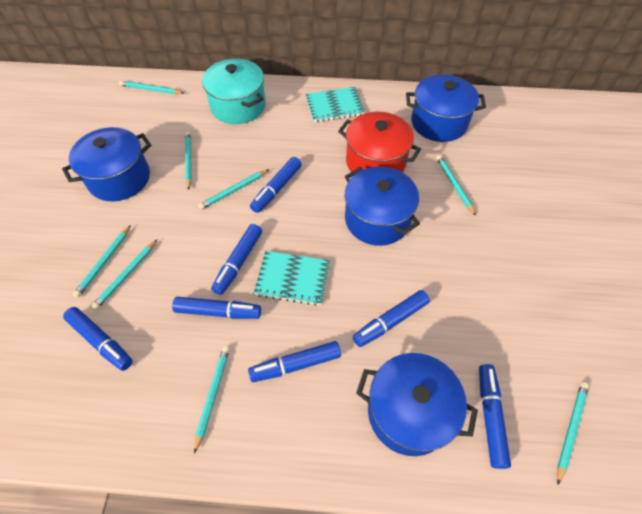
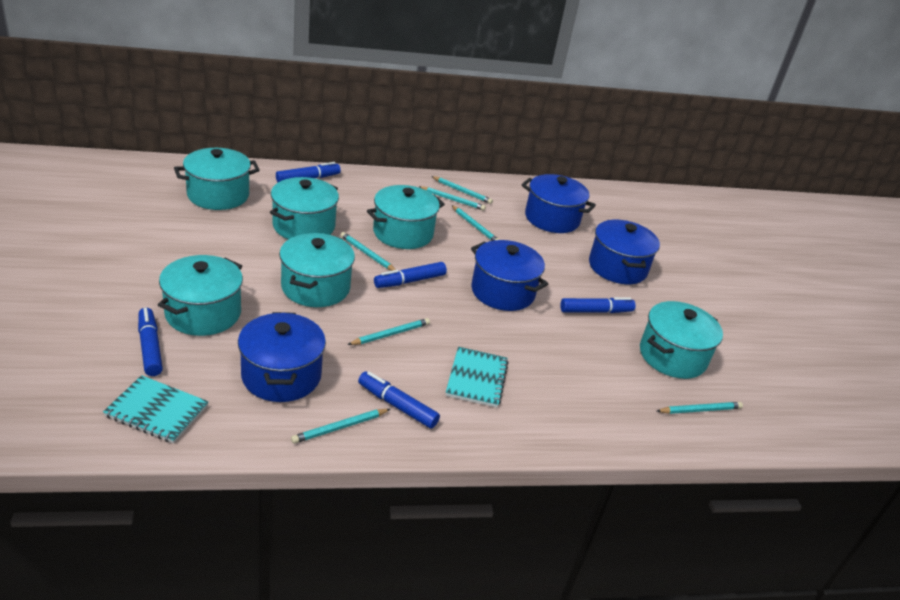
blue marker: [63,307,133,371] [172,297,261,319] [211,224,262,295] [248,341,341,382] [250,157,302,213] [353,290,430,347] [479,364,511,469] = 7 -> [138,308,163,376] [276,162,341,182] [358,372,440,429] [374,262,447,288] [560,297,636,313] = 5
red pot: [338,112,421,173] = 1 -> none = 0
turquoise pencil: [73,225,131,297] [91,240,157,310] [119,81,184,94] [185,131,192,190] [194,346,230,454] [198,169,269,209] [436,155,476,216] [557,382,589,484] = 8 -> [291,409,390,444] [340,232,396,271] [347,318,430,345] [418,186,486,211] [431,176,493,204] [451,205,499,241] [657,402,743,414] = 7
turquoise pot: [202,59,266,124] = 1 -> [158,255,243,336] [174,148,260,210] [270,177,339,239] [279,233,355,307] [367,185,445,249] [640,301,723,379] = 6

